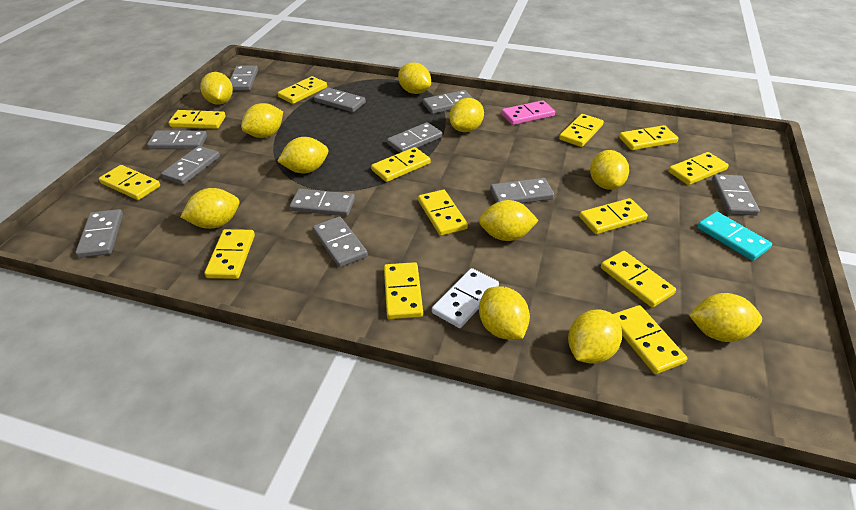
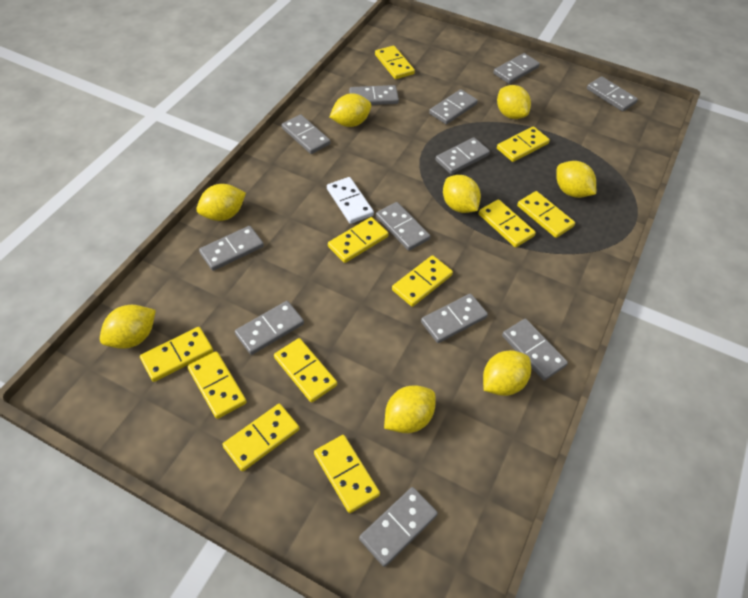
grey domino: [76,209,123,258] [147,131,207,149] [161,146,220,185] [230,65,258,91] [290,189,355,216] [313,216,368,267] [314,87,366,112] [387,122,443,153] [423,90,472,114] [490,178,554,203] [712,174,760,216] = 11 -> [199,226,264,271] [235,301,304,355] [282,114,330,154] [349,85,399,105] [359,487,438,567] [376,202,430,251] [421,294,488,343] [429,89,478,124] [436,138,490,174] [493,53,540,84] [502,319,568,380] [587,76,638,112] = 12
pink domino: [501,100,555,125] = 1 -> none = 0
turquoise domino: [697,212,772,261] = 1 -> none = 0
yellow domino: [99,165,160,200] [169,110,226,129] [205,229,255,279] [278,76,327,104] [371,147,431,182] [384,262,423,319] [418,190,468,236] [559,114,604,147] [579,198,648,234] [601,251,676,308] [613,305,687,374] [619,125,678,150] [668,152,729,185] = 13 -> [140,327,213,382] [188,351,247,419] [222,404,299,471] [274,338,337,403] [314,435,380,513] [328,217,389,263] [375,46,415,79] [392,255,453,307] [479,199,536,247] [497,126,550,162] [517,191,575,238] = 11
yellow lemon: [180,188,239,229] [200,72,233,105] [241,103,283,138] [277,137,328,173] [398,62,431,94] [450,98,484,132] [479,200,539,241] [479,286,530,339] [568,309,622,364] [590,150,629,190] [689,293,762,342] = 11 -> [100,305,156,349] [196,184,246,221] [330,93,371,127] [384,385,436,433] [443,175,481,213] [483,350,531,396] [497,85,531,119] [556,161,596,198] = 8

